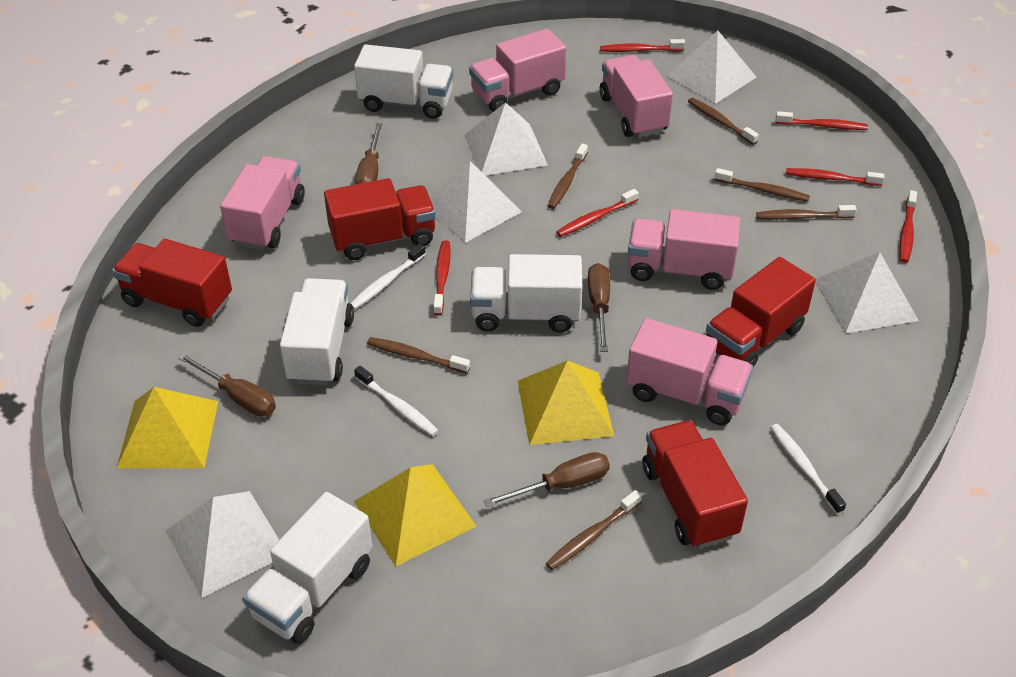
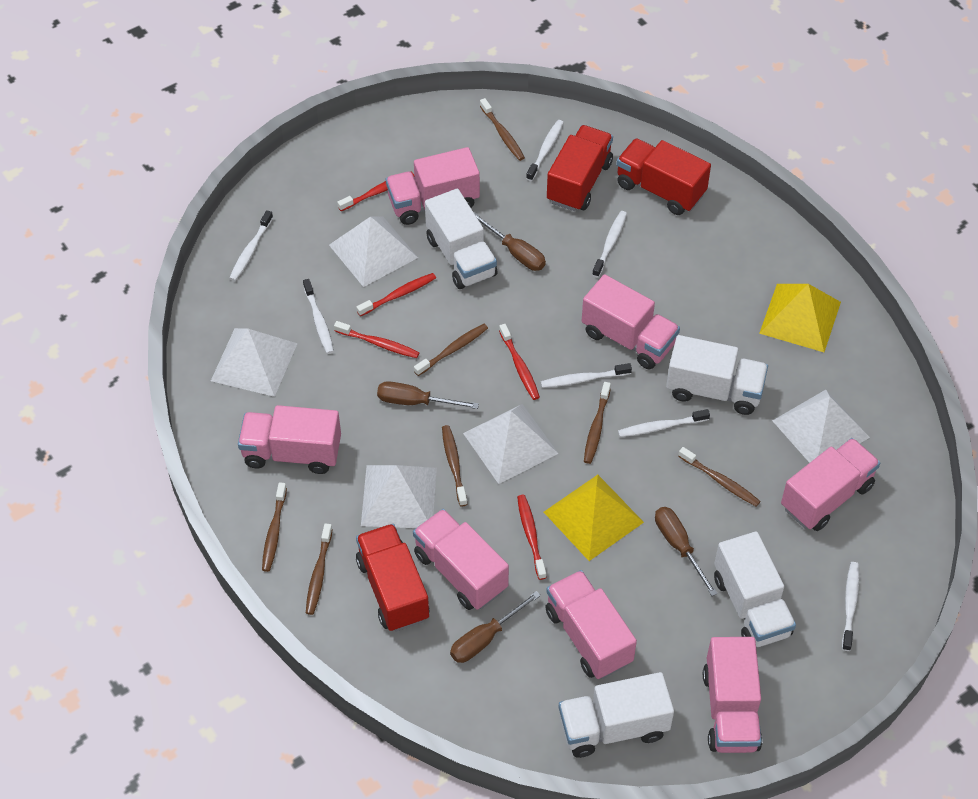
brown toothbrush: [367,337,470,373] [546,490,642,570] [548,144,588,209] [688,98,759,145] [714,168,810,202] [756,205,857,220] = 6 -> [262,482,287,572] [306,523,333,615] [414,324,488,376] [442,425,467,506] [480,98,525,161] [584,382,611,464] [678,447,760,507] = 7
pink truck: [220,156,305,250] [469,29,566,112] [600,55,673,137] [626,318,753,425] [628,209,740,290] = 5 -> [238,405,341,474] [386,147,480,225] [413,509,509,610] [545,570,637,679] [582,274,680,369] [703,637,762,753] [781,438,880,531] = 7
red toothbrush: [433,240,451,316] [556,189,639,237] [600,39,685,52] [776,111,868,130] [786,168,884,186] [899,190,917,263] = 6 -> [334,321,420,358] [337,171,414,211] [356,273,436,316] [499,324,540,400] [517,495,546,580] = 5
red truck: [112,239,232,327] [324,178,436,260] [643,420,748,548] [706,257,816,367] = 4 -> [356,524,429,632] [547,125,613,211] [616,138,711,215] = 3
white toothbrush: [350,244,425,309] [354,366,439,436] [770,424,846,514] = 3 -> [229,210,273,281] [303,279,334,354] [526,120,564,181] [541,363,632,388] [592,211,627,277] [618,409,710,437] [842,562,859,651] = 7
yellow pyramid: [117,387,218,468] [354,464,477,567] [518,361,614,445] = 3 -> [544,475,644,561] [759,284,841,352] = 2

